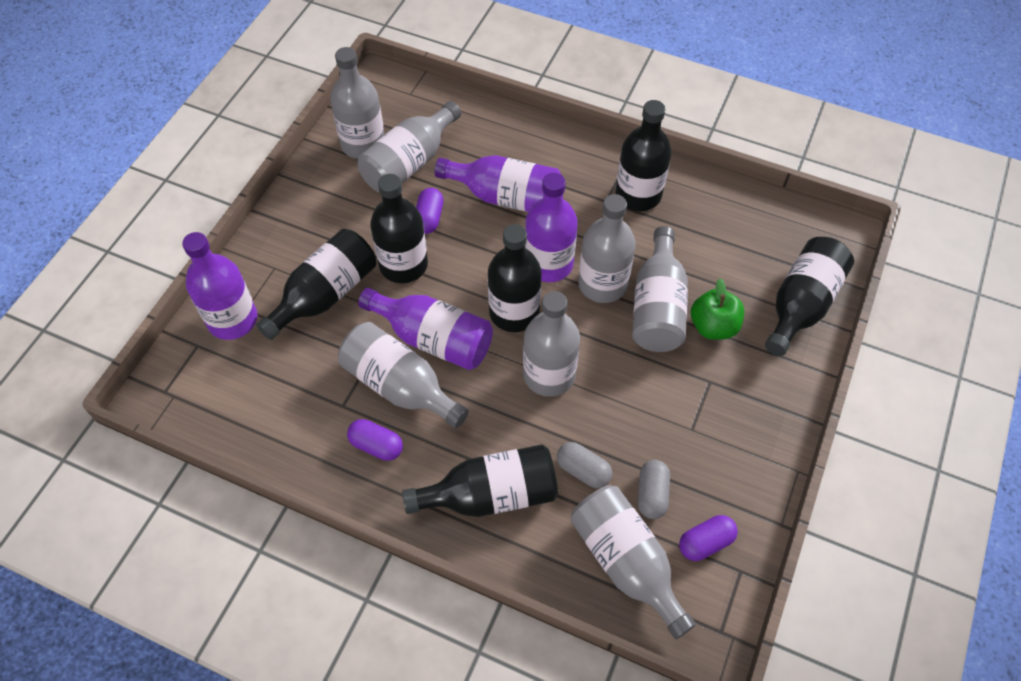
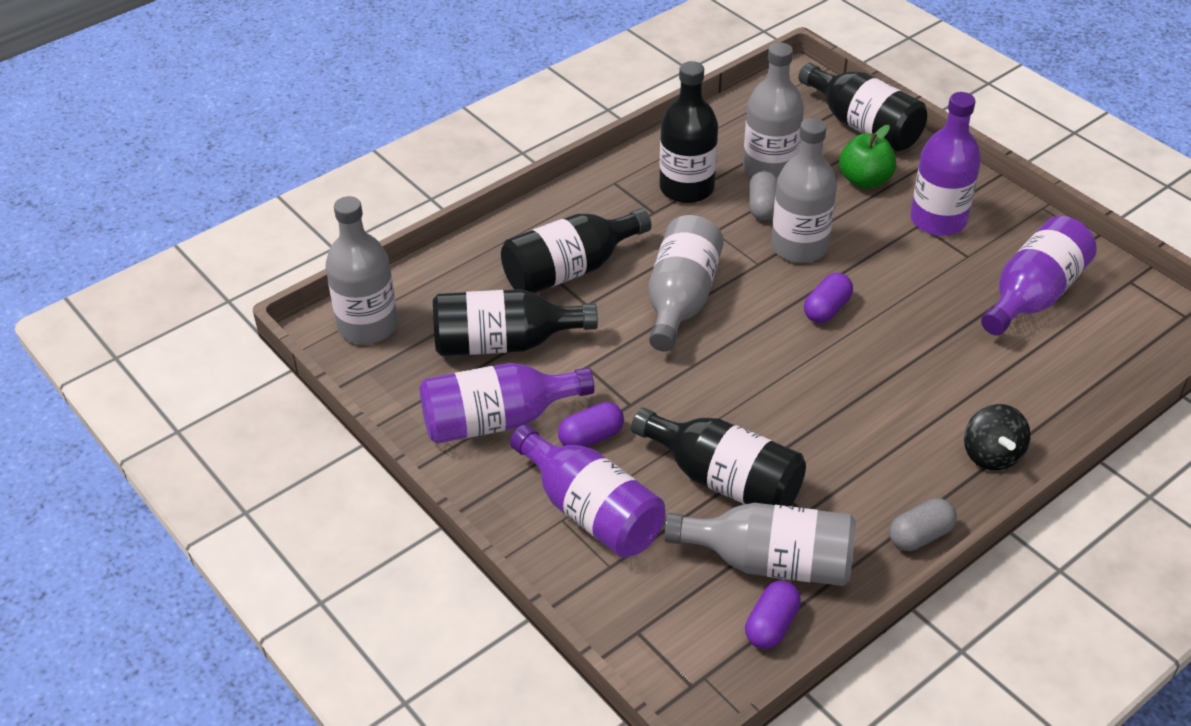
black bottle: [256,229,376,340] [370,174,428,283] [402,444,558,517] [488,224,542,332] [615,100,671,211] [765,237,854,356] = 6 -> [433,289,598,356] [501,208,651,293] [631,408,806,506] [660,61,718,203] [798,63,927,151] = 5
black spinning top: none = 0 -> [964,404,1031,471] = 1
grey bottle: [330,47,385,159] [338,322,469,428] [358,101,461,193] [523,291,580,397] [570,485,696,639] [578,194,636,303] [632,226,688,352] = 7 -> [326,196,398,344] [648,215,724,351] [664,503,856,586] [743,42,804,178] [771,118,837,263] = 5

